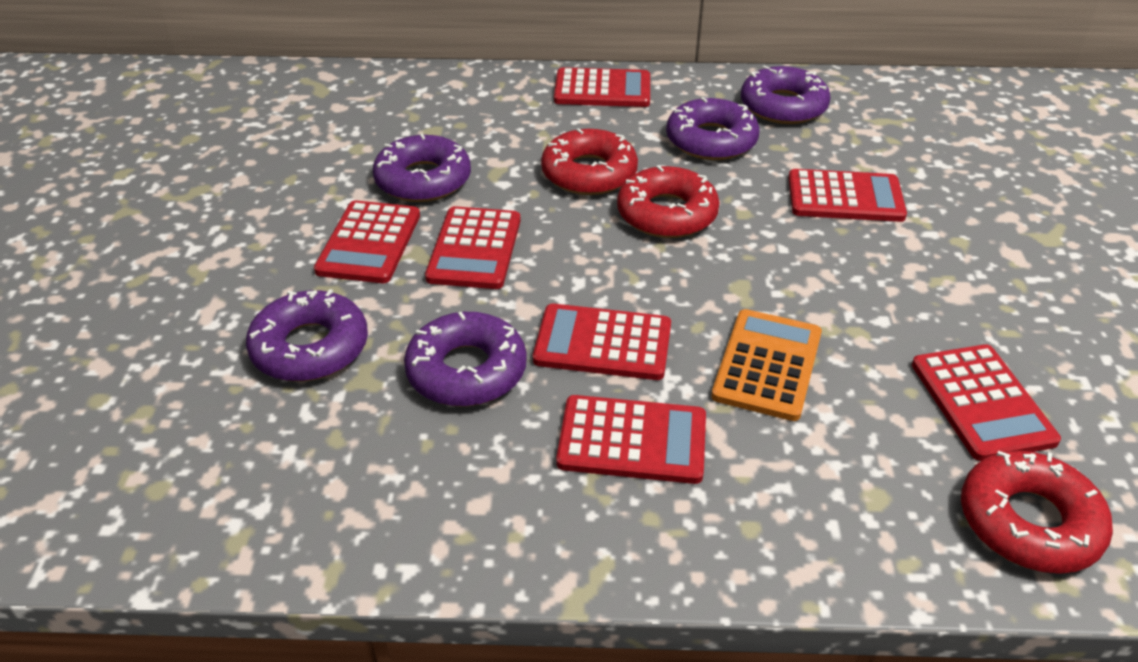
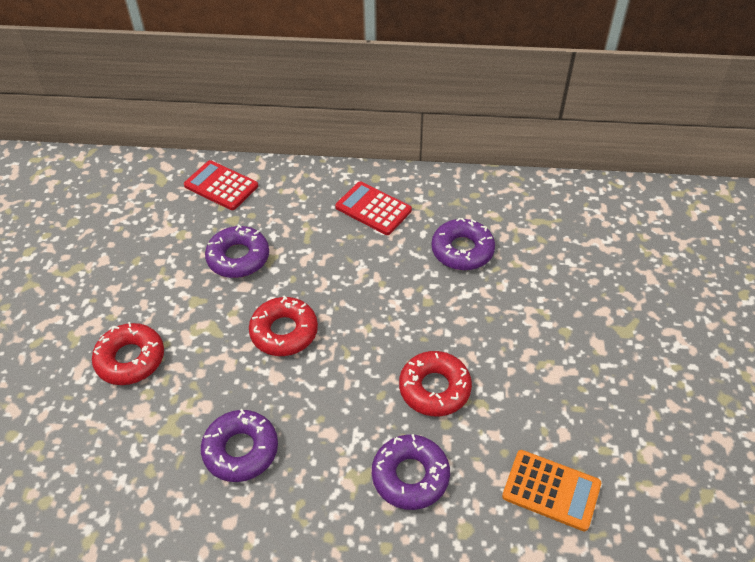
purple donut: [246,289,368,382] [373,133,471,202] [404,312,527,407] [666,97,760,160] [741,66,830,124] = 5 -> [201,409,278,482] [205,224,269,278] [372,434,450,510] [431,217,495,270] = 4
red calculator: [314,200,420,283] [425,206,521,289] [533,303,671,380] [554,67,650,107] [556,395,706,484] [788,169,907,222] [912,344,1061,461] = 7 -> [184,160,258,210] [335,181,412,235] = 2

